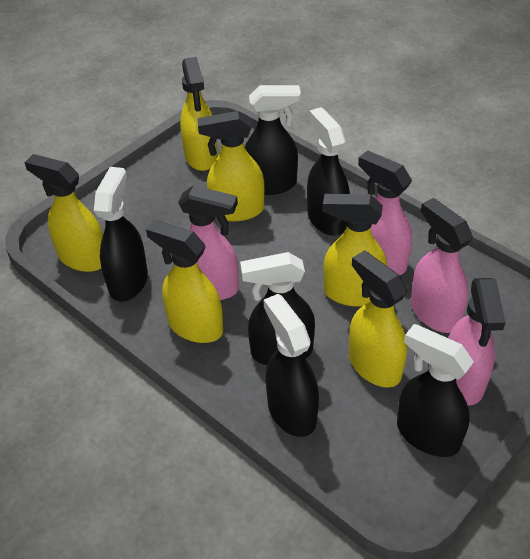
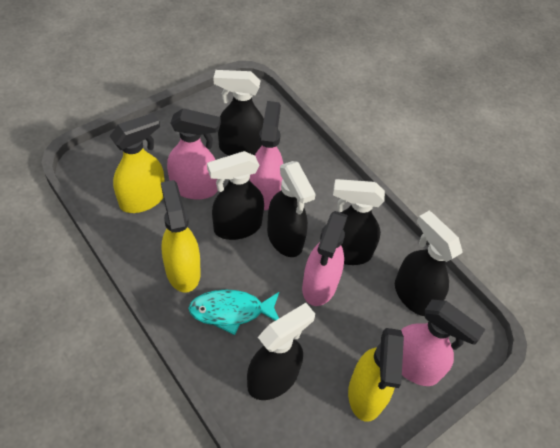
turquoise fish: none = 0 -> [188,290,279,335] = 1
yellow spray bottle: [24,154,103,272] [146,220,223,343] [180,57,218,171] [197,111,264,222] [322,194,387,307] [349,251,407,388] = 6 -> [110,113,165,213] [161,180,200,293] [348,328,404,422] = 3

